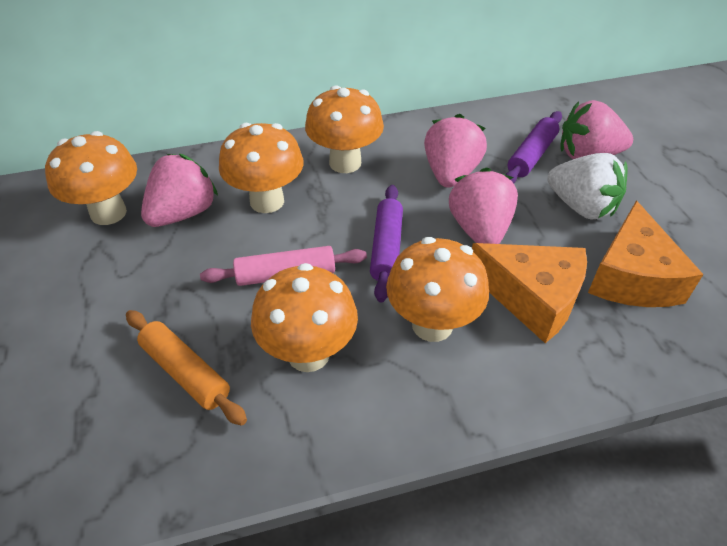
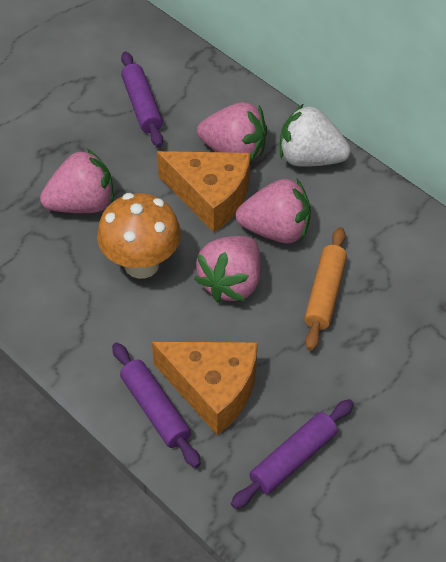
orange mushroom: [45,131,137,225] [219,123,303,213] [251,263,358,372] [305,85,384,173] [386,237,489,342] = 5 -> [97,193,181,279] = 1
pink rolling pin: [200,246,367,286] = 1 -> none = 0
purple rolling pin: [370,185,403,302] [505,111,562,183] = 2 -> [112,343,201,468] [121,51,163,147] [231,399,354,509] = 3

